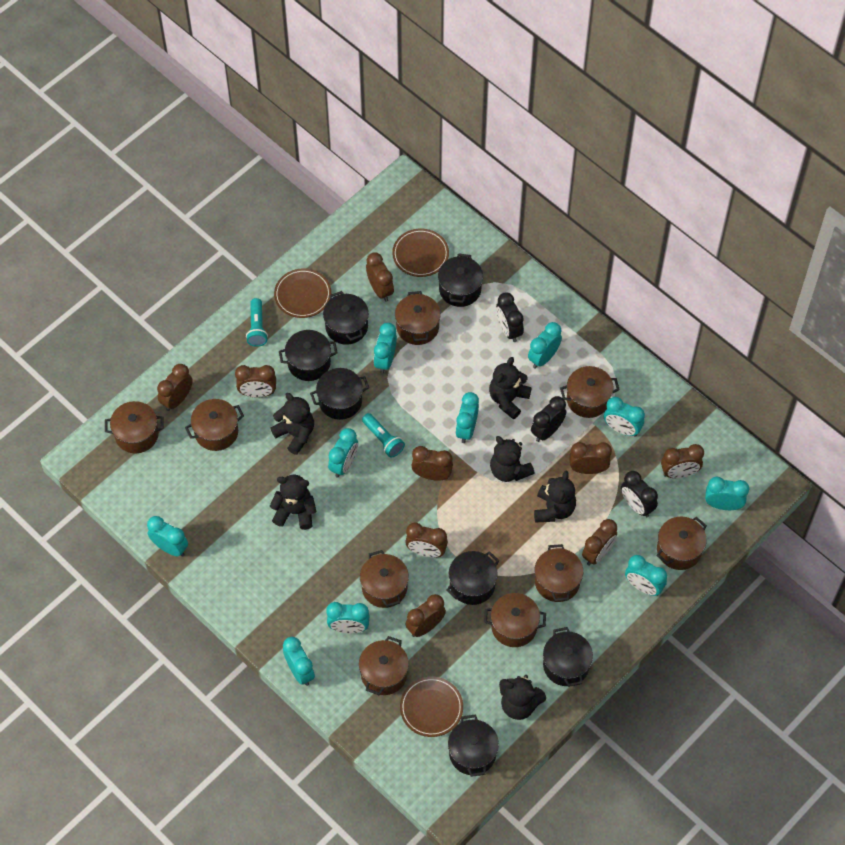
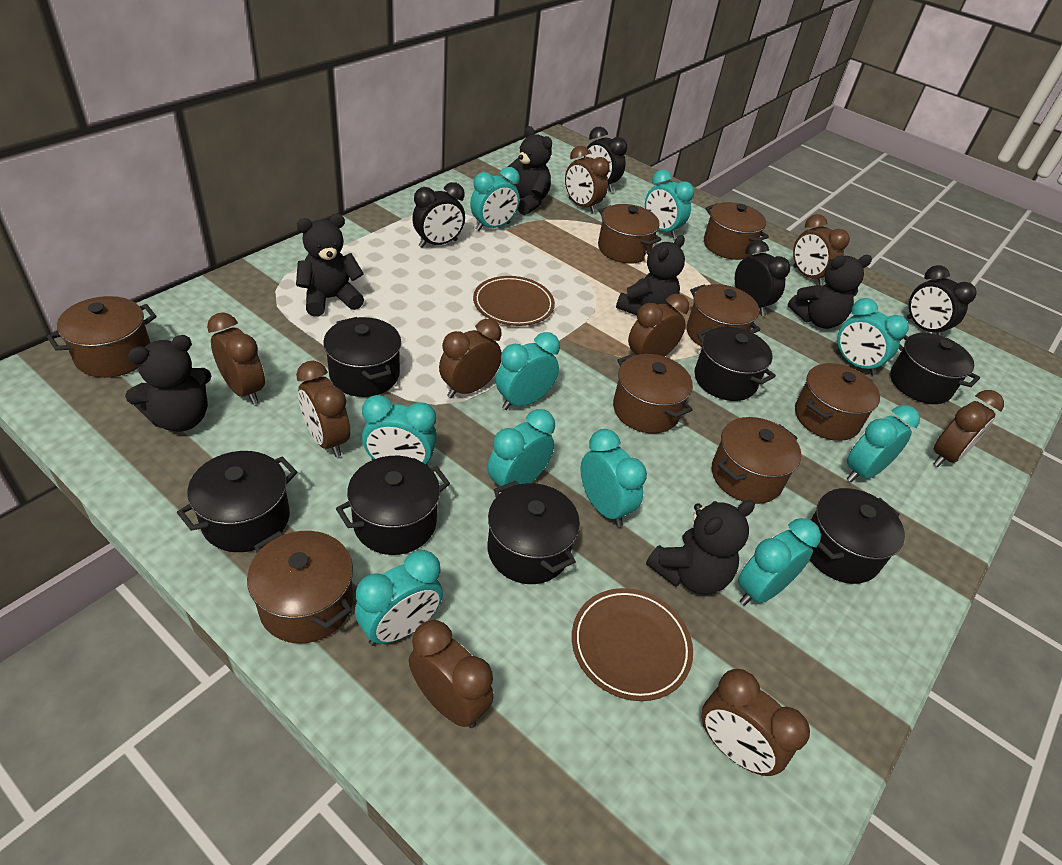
black clock: [496,292,524,342] [531,396,566,442] [621,471,658,517] = 3 -> [412,182,465,248] [584,127,627,192] [735,240,790,316] [907,265,977,336] = 4
brown plate: [274,268,331,318] [392,228,449,277] [400,677,463,737] = 3 -> [473,276,555,326] [572,588,693,701] = 2
brown pot: [105,401,164,453] [185,399,244,451] [359,636,409,695] [360,550,409,608] [395,291,441,345] [484,593,546,647] [535,544,583,602] [560,366,620,418] [657,517,707,570] = 9 -> [47,296,157,378] [247,531,353,644] [598,204,662,264] [613,353,693,434] [687,284,760,347] [704,202,769,260] [712,417,801,504] [795,363,880,441] = 8
turquoise flashlight: [246,298,268,347] [362,413,405,458] = 2 -> none = 0

